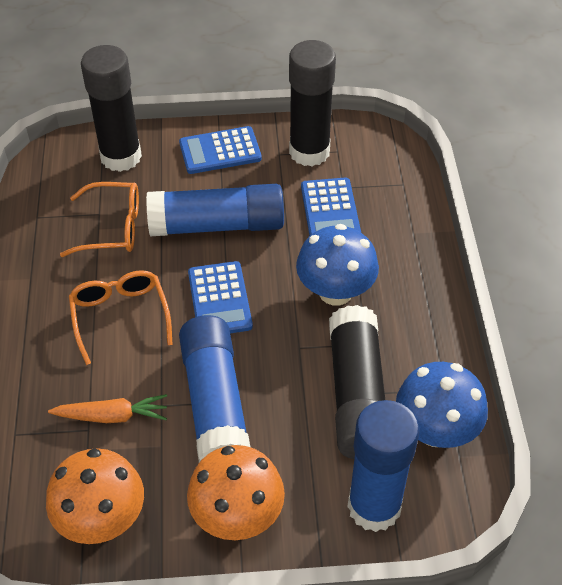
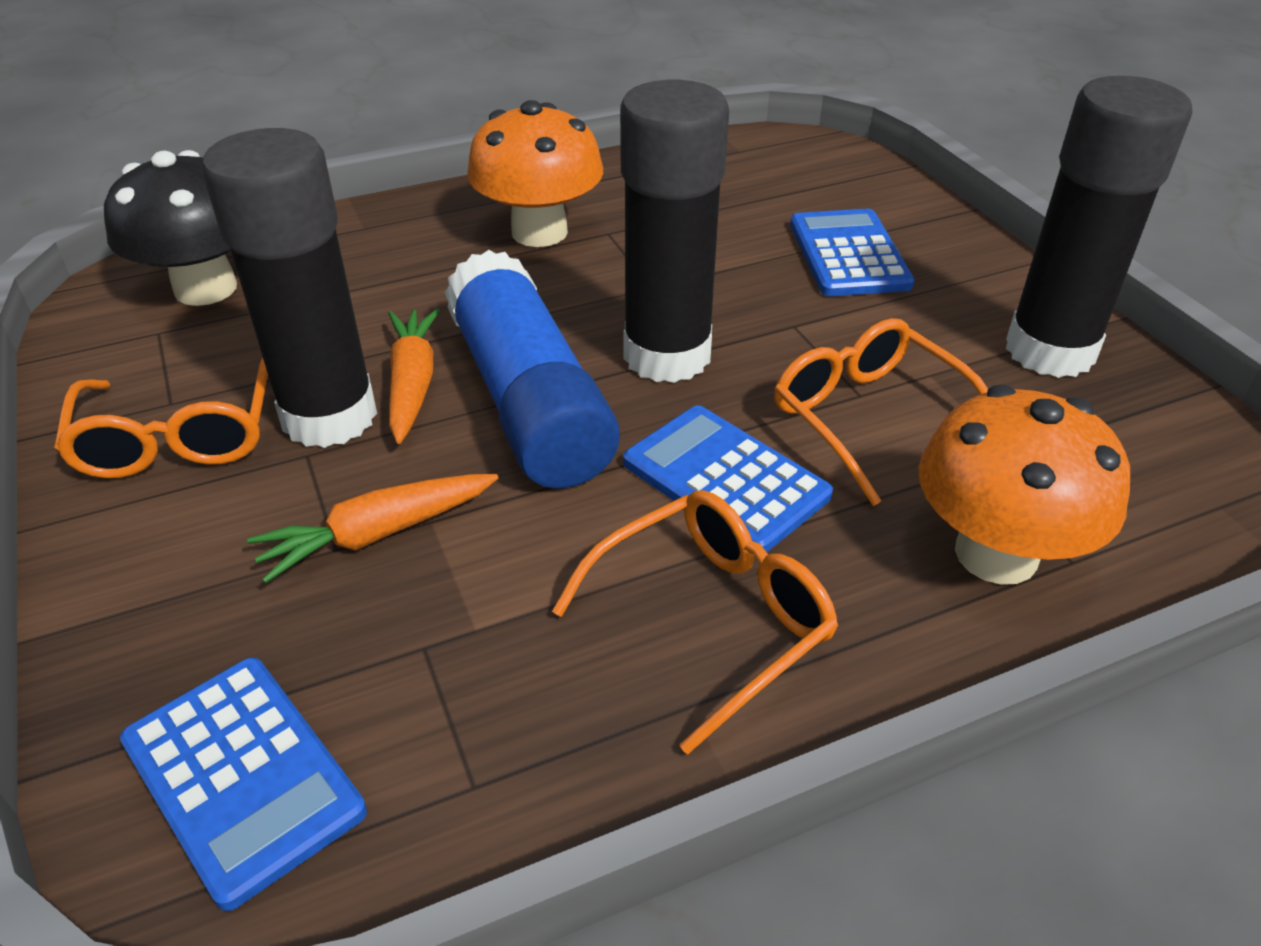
black mushroom: none = 0 -> [104,150,237,306] = 1
blue glue stick: [146,184,284,236] [179,315,250,462] [347,400,419,532] = 3 -> [444,250,619,489] = 1
blue mushroom: [296,224,379,305] [396,362,488,448] = 2 -> none = 0
orange carrot: [48,394,167,423] = 1 -> [247,474,498,583] [388,308,440,444] = 2
orange glasses: [60,182,139,257] [69,270,173,365] = 2 -> [54,358,268,478] [552,490,838,754] [774,318,988,506] = 3

